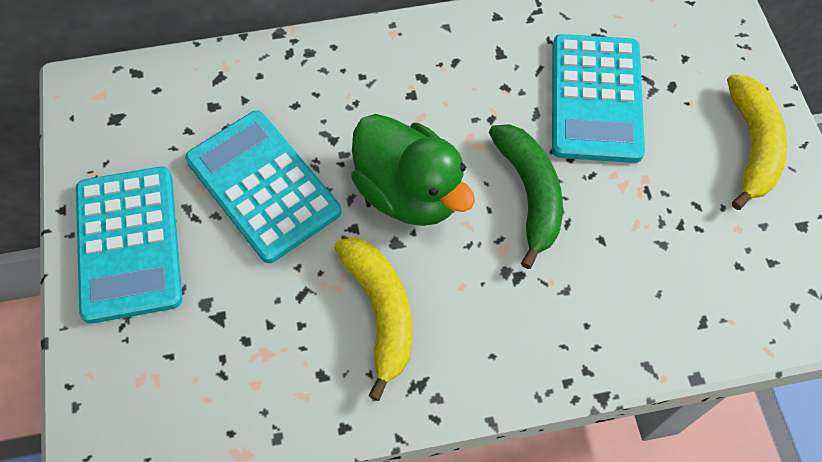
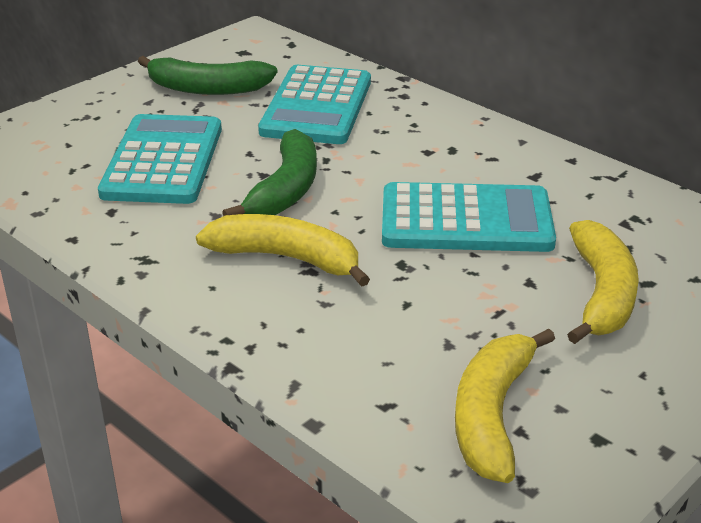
green banana: [489,124,563,269] = 1 -> [138,56,277,95] [222,129,317,216] = 2
green duck: [351,114,475,226] = 1 -> none = 0
yellow banana: [334,238,412,401] [727,74,787,210] = 2 -> [196,214,370,287] [455,329,555,483] [567,220,639,344] = 3

